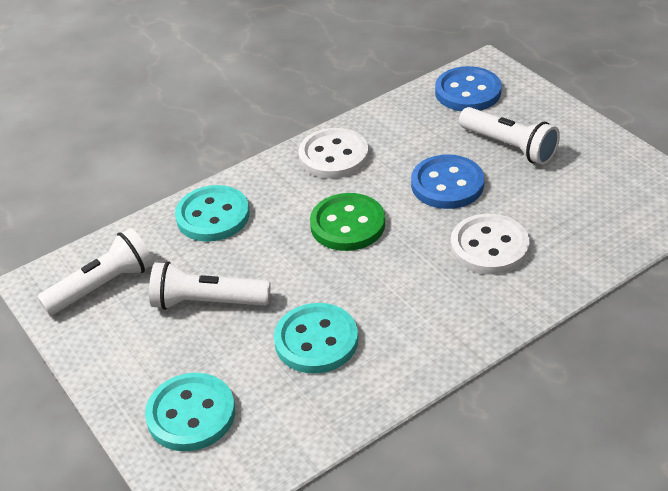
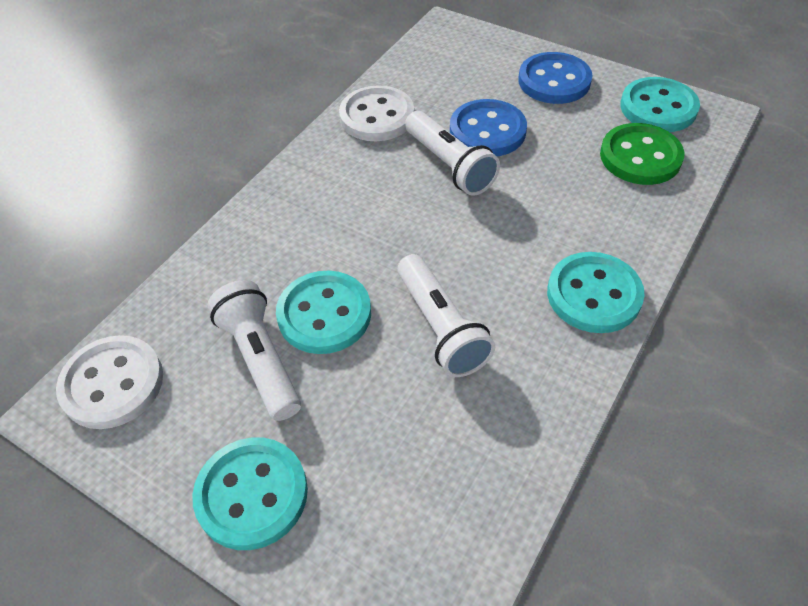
turquoise button: [145,373,235,451] [175,185,250,242] [274,303,358,374] = 3 -> [192,437,308,550] [276,271,371,354] [547,252,645,333] [620,77,700,132] = 4

